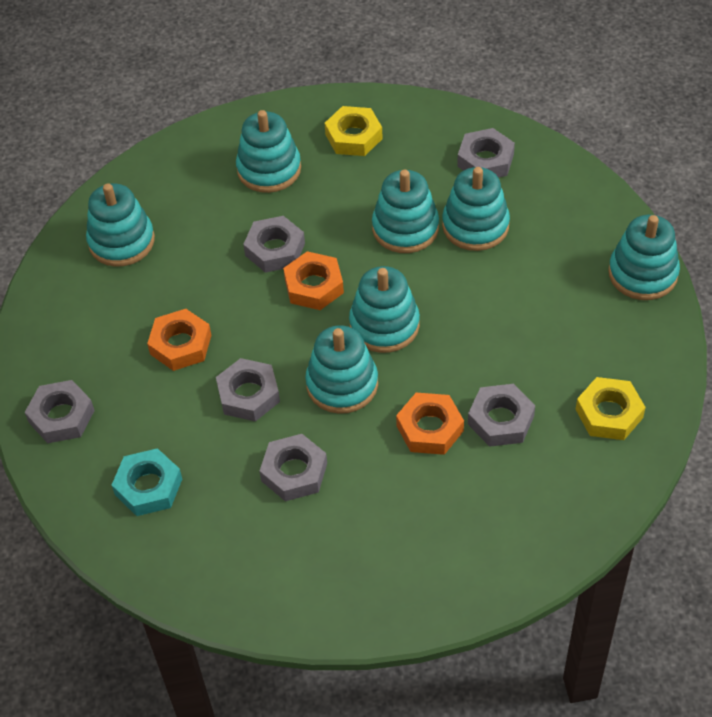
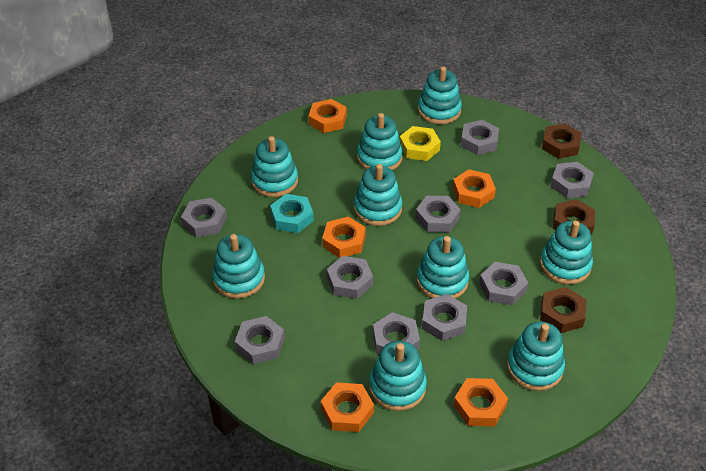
brown nut: none = 0 -> [540,287,586,333] [542,123,581,159] [553,199,595,235] = 3
grey nut: [25,380,95,443] [216,358,280,422] [243,216,305,273] [260,434,327,501] [457,128,515,178] [468,384,535,447] = 6 -> [181,198,227,237] [235,316,285,364] [327,256,373,299] [373,312,420,354] [415,196,461,232] [422,294,467,341] [461,120,499,155] [479,262,528,305] [550,162,594,198] = 9
orange nut: [147,309,211,371] [283,251,344,310] [396,393,464,455] = 3 -> [309,99,347,133] [321,382,374,432] [322,217,366,258] [453,169,496,208] [453,378,508,427] = 5
turquoise stacking toy: [86,183,155,267] [236,110,301,193] [305,325,378,414] [349,266,420,353] [372,169,439,253] [442,167,510,251] [608,215,680,300] = 7 -> [212,234,265,299] [251,136,298,197] [354,164,402,226] [357,113,403,170] [369,341,427,411] [417,236,469,298] [418,66,462,124] [507,321,565,391] [540,220,593,284] = 9
yellow nut: [325,106,383,156] [576,377,646,440] = 2 -> [400,126,441,161] = 1

